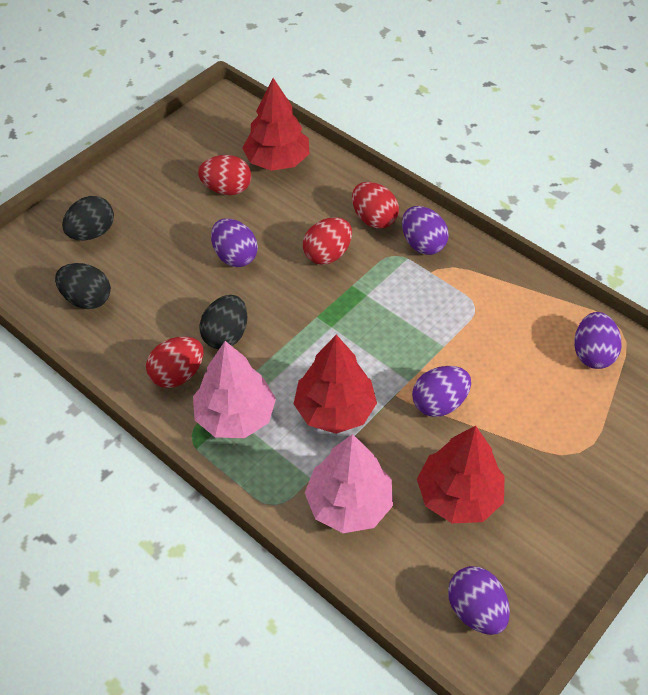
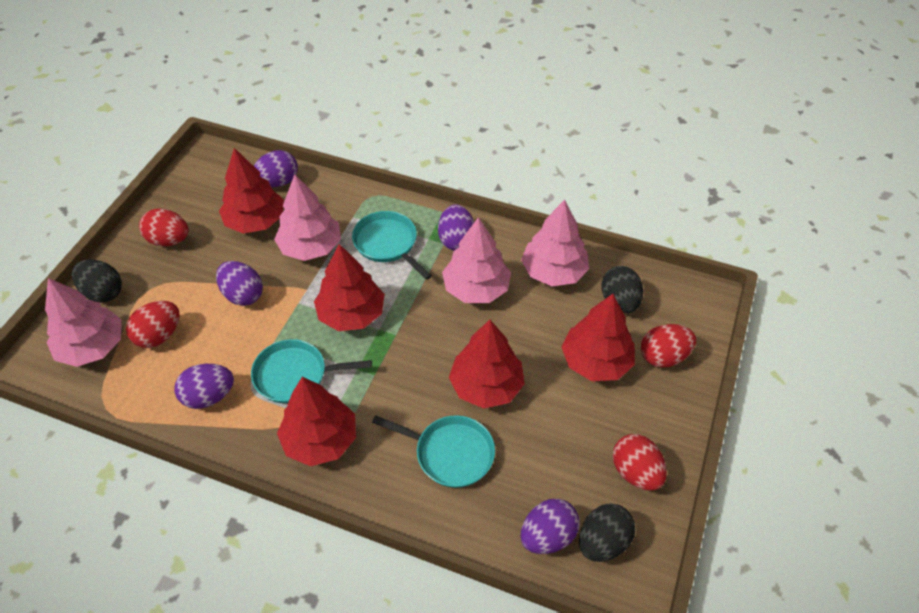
pink tree: [193,341,276,438] [305,434,393,533] = 2 -> [45,278,122,367] [274,174,341,261] [442,217,511,303] [521,199,589,287] = 4
red tree: [242,78,309,171] [294,335,377,434] [417,426,505,523] = 3 -> [219,148,284,234] [277,377,356,466] [314,244,385,331] [449,320,525,408] [561,294,635,381] = 5
turquoise pan: none = 0 -> [251,339,372,403] [352,211,432,280] [372,415,495,488] = 3

